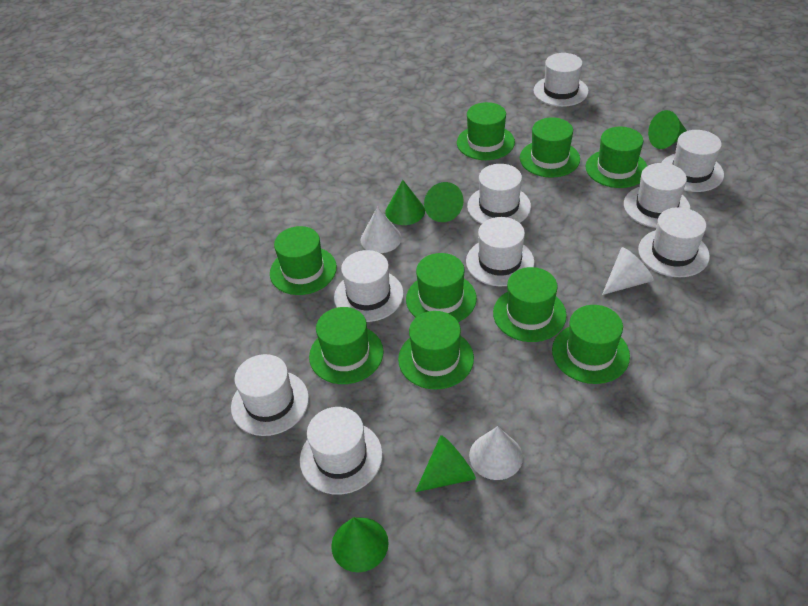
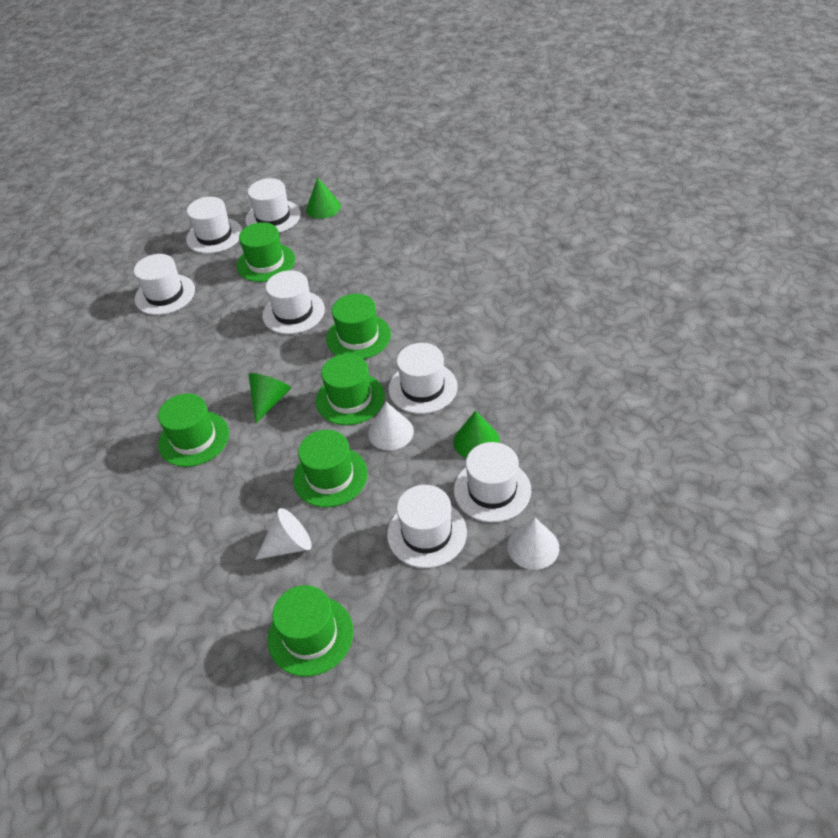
green cone: [331,517,389,572] [385,180,425,225] [415,435,476,492] [424,182,464,222] [648,110,687,149] = 5 -> [249,373,291,424] [306,177,341,219] [453,410,500,458] = 3
green hat: [270,226,337,295] [309,307,384,384] [398,311,474,389] [406,253,477,322] [457,102,515,160] [493,267,567,342] [520,117,580,178] [552,305,630,384] [586,127,647,188] = 9 -> [158,393,229,467] [237,222,295,282] [268,585,354,676] [293,430,368,507] [316,354,385,425] [326,294,391,359] = 6
white hat: [231,354,309,436] [300,407,383,495] [334,250,404,322] [466,217,534,286] [467,164,531,224] [533,53,589,107] [624,163,690,228] [638,207,710,277] [661,130,724,192] = 9 -> [134,254,195,315] [186,197,242,254] [245,178,301,233] [262,270,325,334] [387,485,467,568] [388,343,458,414] [454,442,531,522] = 7

